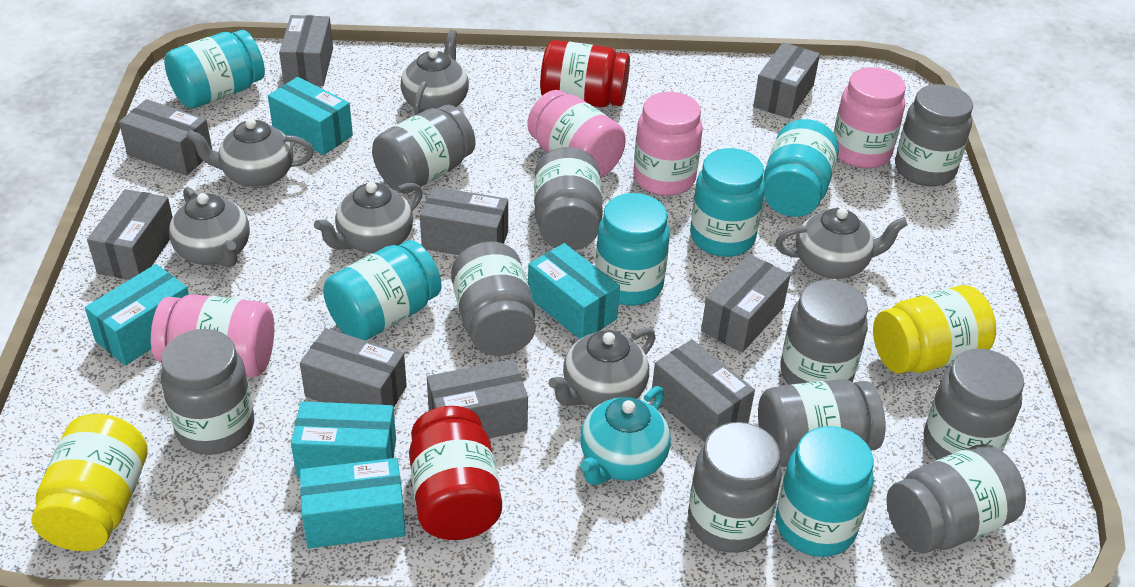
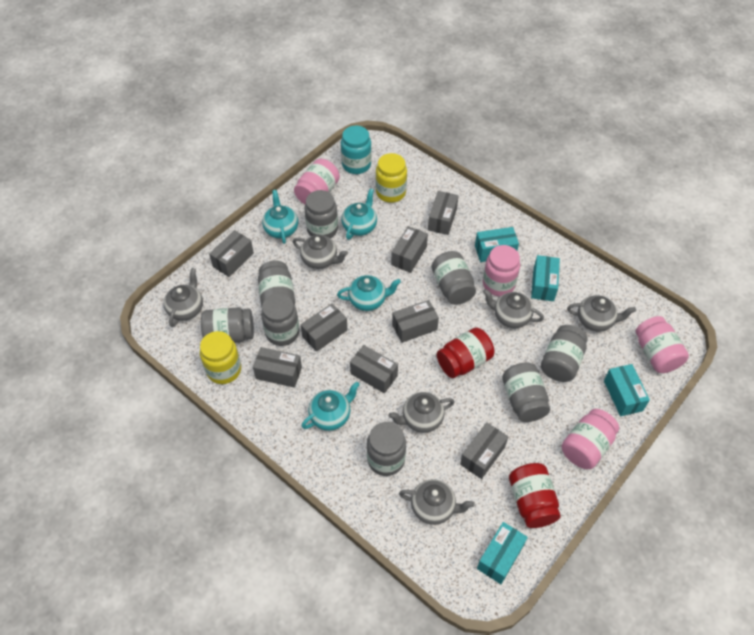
grey box: [87,189,173,280] [119,99,212,176] [279,15,333,86] [300,328,407,407] [420,187,508,255] [427,359,528,438] [652,339,755,442] [701,254,791,353] [753,42,820,119] = 9 -> [209,230,254,277] [253,347,302,388] [301,303,347,352] [350,345,398,394] [391,226,428,273] [392,300,439,343] [428,191,459,235] [460,422,508,479] = 8
grey jar: [161,329,254,455] [372,105,475,193] [451,242,536,356] [534,147,603,250] [688,422,782,553] [758,379,885,467] [780,280,868,385] [886,444,1026,554] [895,84,973,187] [924,349,1024,460] = 10 -> [201,307,254,343] [258,261,295,307] [261,294,299,346] [305,190,338,238] [367,422,406,476] [432,251,476,305] [502,362,550,422] [541,325,588,382] = 8
turquoise box: [85,264,189,366] [268,77,353,155] [291,401,396,477] [300,458,406,548] [528,243,620,339] = 5 -> [475,227,519,262] [477,522,528,584] [531,255,560,301] [604,364,650,416] = 4
turquoise jar: [164,30,265,109] [323,240,442,341] [595,193,670,306] [690,148,765,257] [764,119,839,217] [776,426,874,557] = 6 -> [341,126,372,174] = 1
turquoise teapot: [580,386,671,485] = 1 -> [262,190,298,244] [301,381,360,431] [337,275,401,311] [341,188,377,240] = 4

